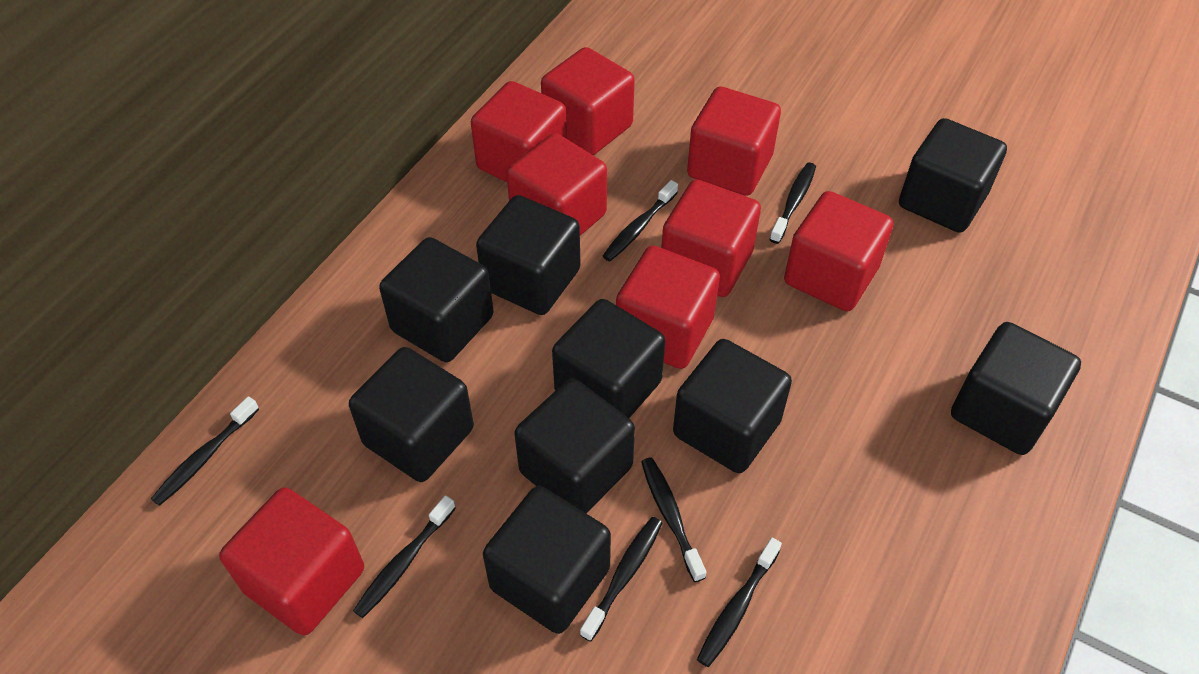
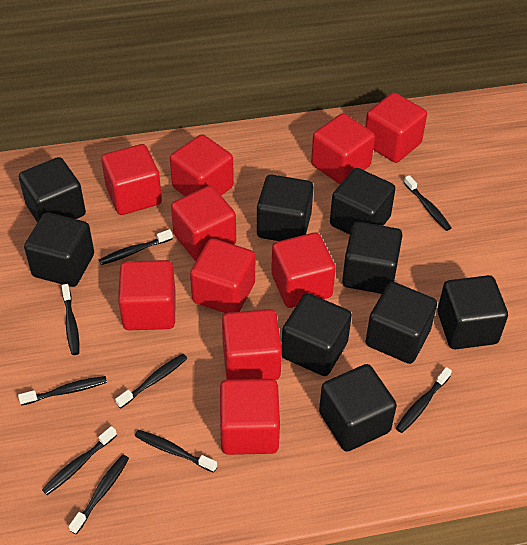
black toothbrush: [151,396,259,506] [353,495,456,618] [580,517,662,642] [603,180,678,261] [641,457,706,582] [697,538,782,667] [769,162,816,244] = 7 -> [18,376,107,405] [42,426,117,495] [62,284,79,355] [69,455,129,534] [99,229,173,265] [115,354,187,409] [135,430,217,473] [396,367,452,433] [404,175,451,231] = 9
red cube: [219,487,364,635] [471,81,567,182] [506,133,607,236] [541,47,635,155] [616,246,720,369] [661,180,761,297] [687,86,781,196] [784,191,893,311] = 8 -> [101,144,162,215] [118,260,176,330] [170,134,234,196] [171,186,236,261] [190,238,255,313] [220,379,280,455] [222,309,282,380] [271,232,336,308] [311,113,375,184] [365,92,427,163] = 10

